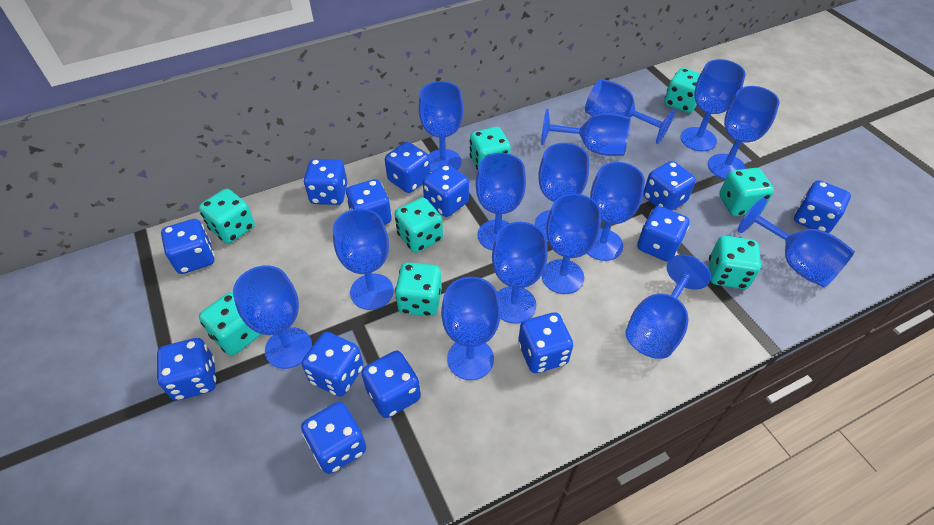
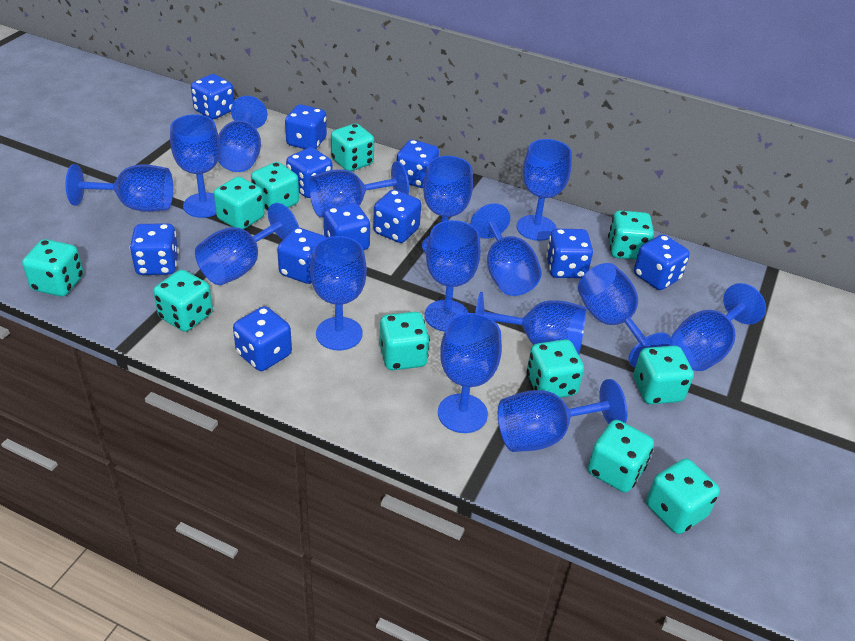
blue dice: [157,338,216,400] [161,219,215,274] [301,402,366,474] [302,332,364,397] [304,159,348,205] [346,179,392,225] [361,351,421,418] [385,142,430,193] [423,164,469,217] [518,313,573,373] [637,206,690,262] [643,161,696,211] [794,180,851,233] = 13 -> [130,223,179,275] [191,74,234,119] [233,306,292,371] [277,227,326,284] [285,104,327,149] [286,147,332,198] [324,203,370,250] [373,189,421,243] [397,140,439,188] [546,229,593,278] [634,234,690,290] = 11
turquoise dice: [199,189,255,244] [199,292,261,356] [395,198,443,253] [395,262,442,316] [470,127,511,170] [664,68,701,113] [709,236,761,289] [719,168,774,216] = 8 -> [22,239,83,296] [153,270,213,332] [214,177,265,229] [251,162,299,211] [331,123,374,171] [379,312,430,370] [527,339,584,398] [588,420,654,492] [608,210,654,260] [634,346,694,405] [646,459,720,534] = 11

